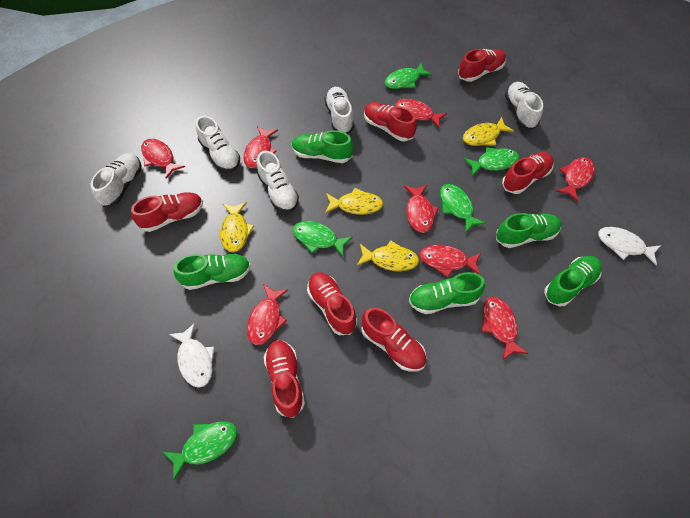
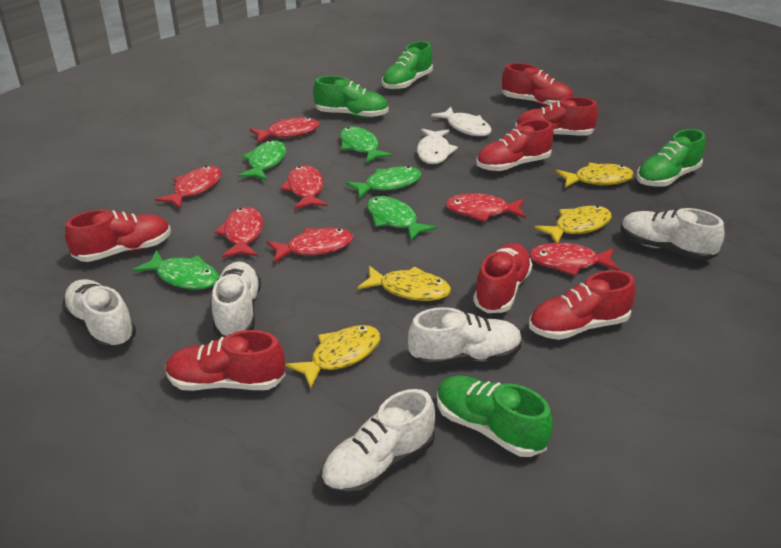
green shoe: [174,254,251,290] [292,130,353,163] [409,272,485,314] [496,213,562,248] [544,256,602,306] = 5 -> [313,76,389,118] [382,41,433,90] [437,375,553,457] [636,129,705,187] = 4
red fish: [141,139,185,179] [244,126,278,168] [247,284,288,345] [395,99,447,128] [404,185,439,233] [420,245,481,277] [482,297,529,360] [556,157,595,202] = 8 -> [155,166,222,209] [215,207,263,258] [250,117,319,143] [267,228,353,263] [280,165,327,210] [445,193,526,222] [529,243,620,276] = 7

